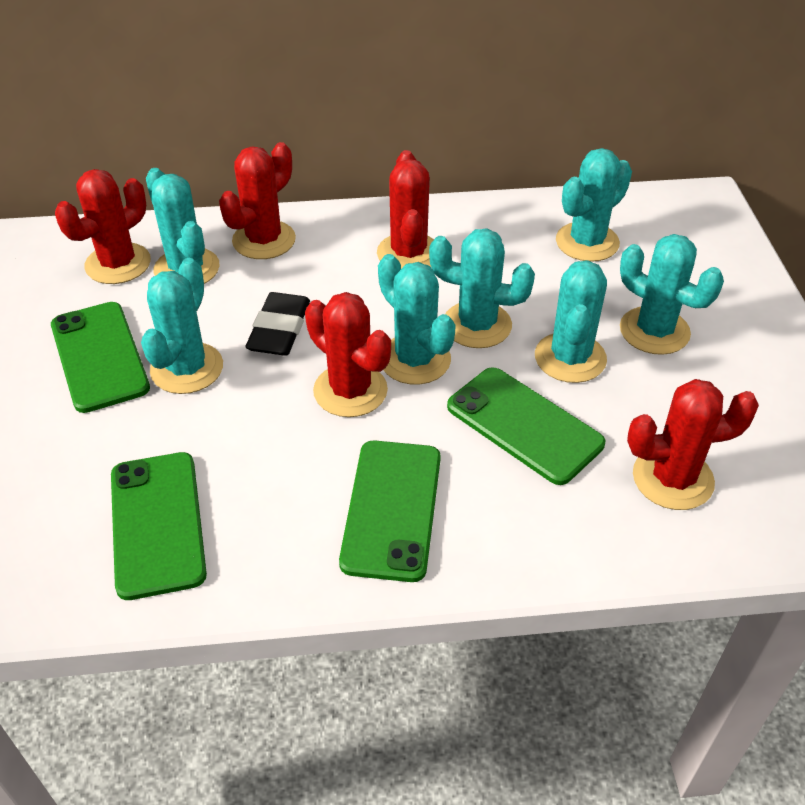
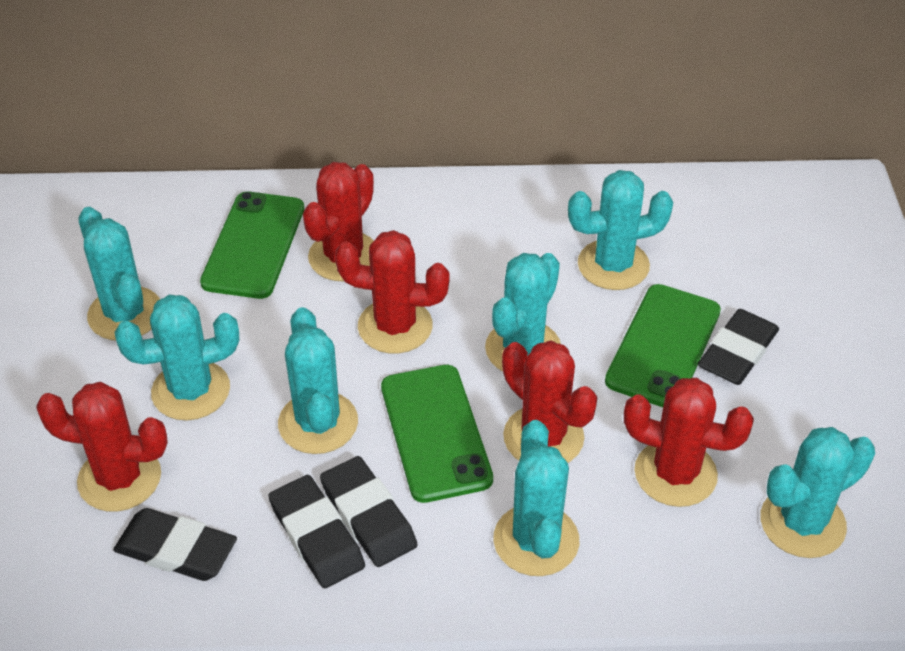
black eraser: [245,292,310,356] = 1 -> [113,508,237,581] [268,475,365,588] [320,456,417,567] [698,309,779,385] = 4
green phone: [51,302,150,413] [111,452,207,600] [339,441,441,582] [447,367,605,485] = 4 -> [200,191,304,299] [381,365,493,503] [605,284,721,407] = 3

